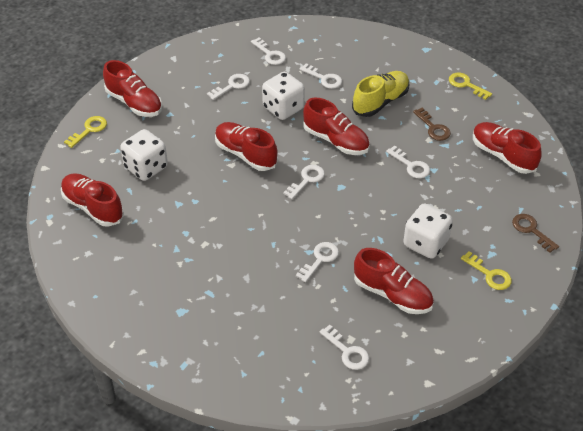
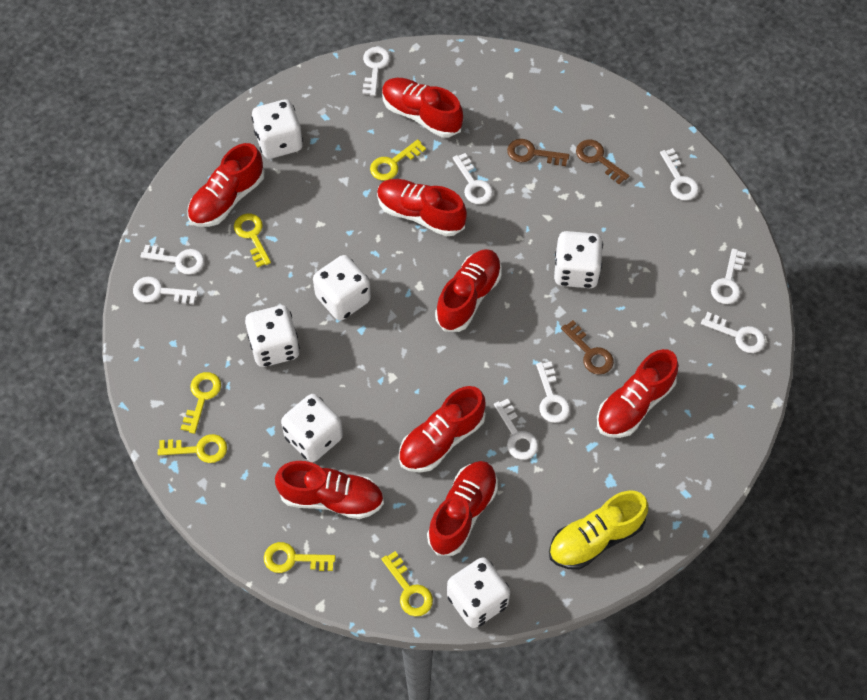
brown key: [413,108,451,141] [512,214,559,253] = 2 -> [507,139,569,166] [561,320,614,375] [576,140,629,185] = 3
red shoe: [61,173,124,227] [103,60,162,117] [215,122,278,171] [303,98,370,155] [354,248,434,314] [473,122,541,174] = 6 -> [187,143,265,227] [275,461,384,519] [377,179,467,237] [382,78,463,137] [399,386,486,473] [427,461,498,556] [435,249,502,332] [597,349,678,438] = 8
white dice: [120,129,168,181] [262,72,305,120] [403,203,453,259] = 3 -> [245,305,300,367] [251,99,303,159] [281,394,343,462] [313,255,371,321] [447,557,510,628] [554,231,603,288] = 6
white key: [207,74,250,100] [251,37,286,65] [283,165,325,199] [296,242,339,282] [300,63,342,89] [320,324,369,370] [386,145,430,178] = 7 -> [133,277,198,304] [140,245,204,274] [362,47,390,96] [453,153,493,204] [494,398,538,460] [536,361,570,423] [660,148,699,201] [701,312,766,353] [711,248,746,304] = 9
yellow key: [64,116,107,148] [449,73,492,100] [461,251,512,290] = 3 -> [158,434,227,463] [181,372,221,434] [234,213,271,268] [264,542,336,573] [370,139,426,181] [381,551,433,616] = 6

